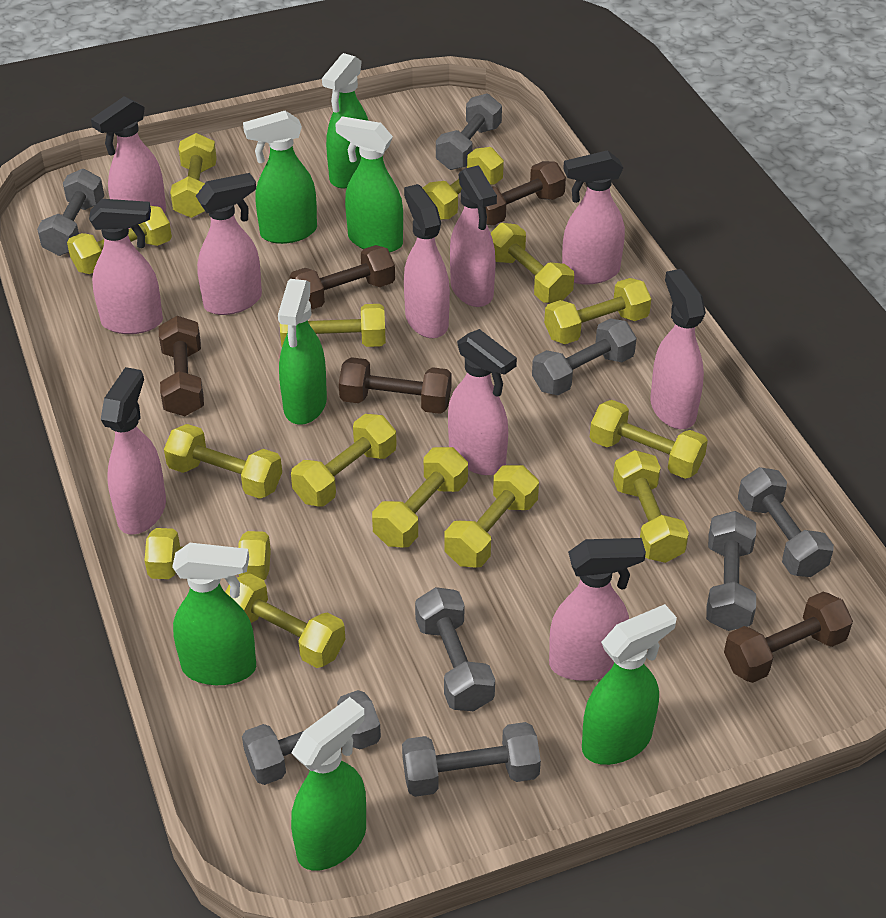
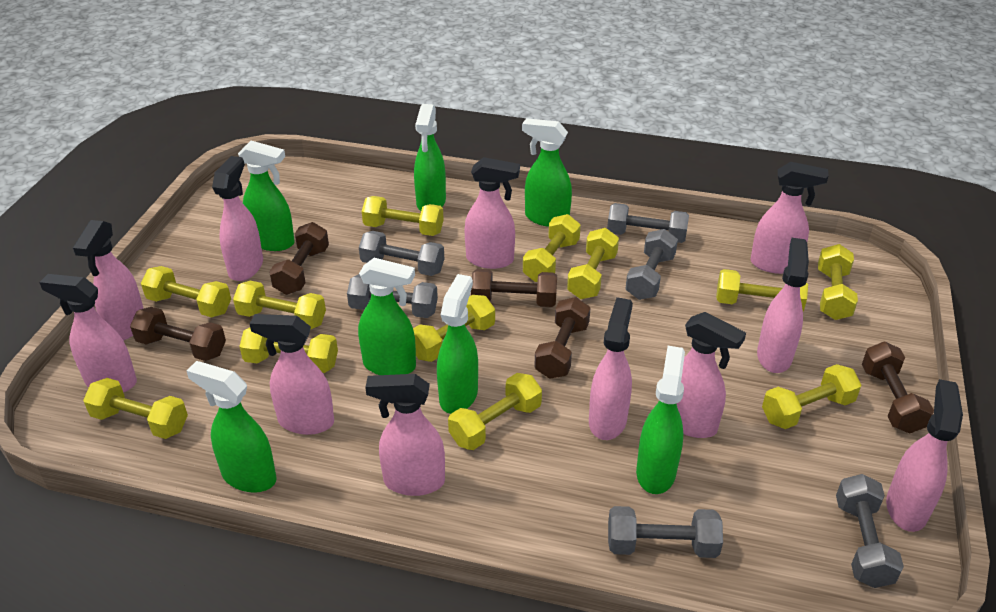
grey dumbbell: [37,169,104,256] [242,690,381,785] [402,722,541,797] [415,587,495,711] [436,94,502,170] [532,318,637,395] [706,511,756,631] [738,467,834,577] = 8 -> [347,274,438,318] [359,231,444,276] [607,203,689,243] [608,506,723,558] [625,229,678,300] [836,474,904,588] = 6
pink spray bottle: [89,199,163,334] [91,96,166,229] [101,367,166,535] [196,173,262,315] [404,184,450,338] [448,329,517,475] [450,165,497,307] [549,538,646,681] [562,150,625,284] [650,269,706,429] = 10 -> [39,274,137,392] [73,220,144,341] [212,156,263,281] [250,314,334,435] [365,374,445,496] [465,157,520,269] [589,297,633,440] [677,312,746,438] [750,162,829,274] [757,238,809,373] [886,379,963,532] = 11
yellow dumbbell: [67,206,172,274] [144,528,271,580] [164,424,282,499] [170,133,217,218] [225,573,345,668] [280,304,386,347] [291,414,397,507] [372,447,468,548] [423,147,504,220] [445,465,539,568] [491,223,574,303] [544,278,651,344] [590,400,708,479] [613,450,689,563] = 14 -> [83,378,188,439] [141,266,231,317] [233,281,326,330] [239,328,338,373] [362,196,444,236] [413,295,495,362] [448,373,542,450] [523,214,581,282] [567,228,619,299] [716,269,808,311] [762,364,861,429] [818,244,858,320] = 12

